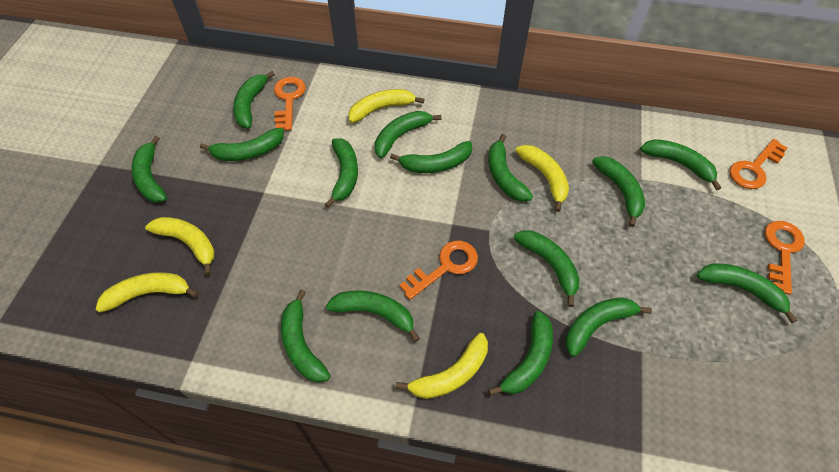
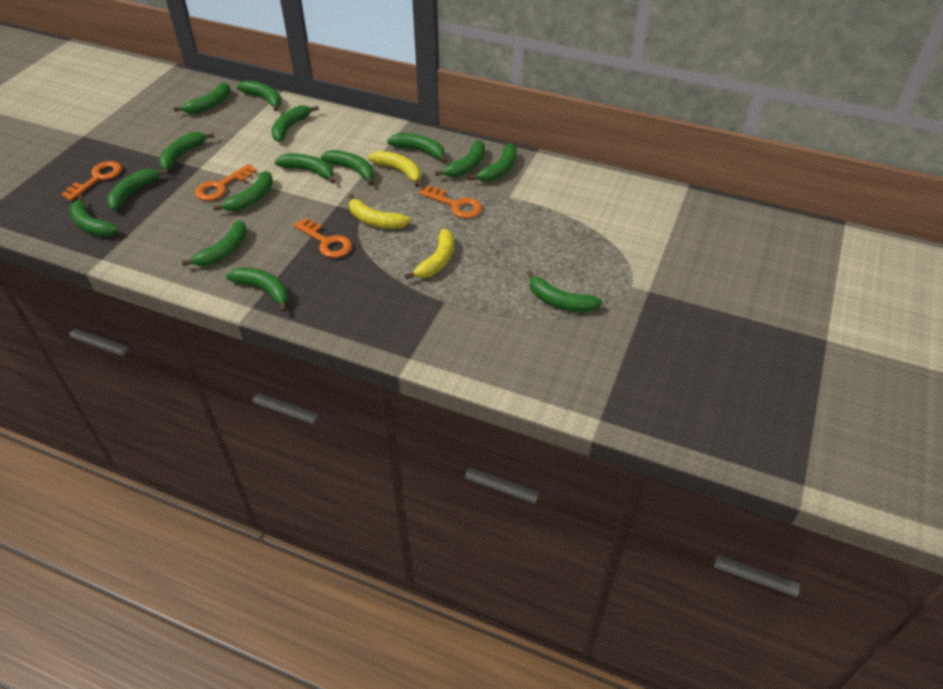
yellow banana: [96,272,198,312] [145,217,215,275] [348,89,424,123] [396,333,488,399] [515,145,569,212] = 5 -> [348,194,411,229] [368,151,421,187] [404,229,454,279] = 3

